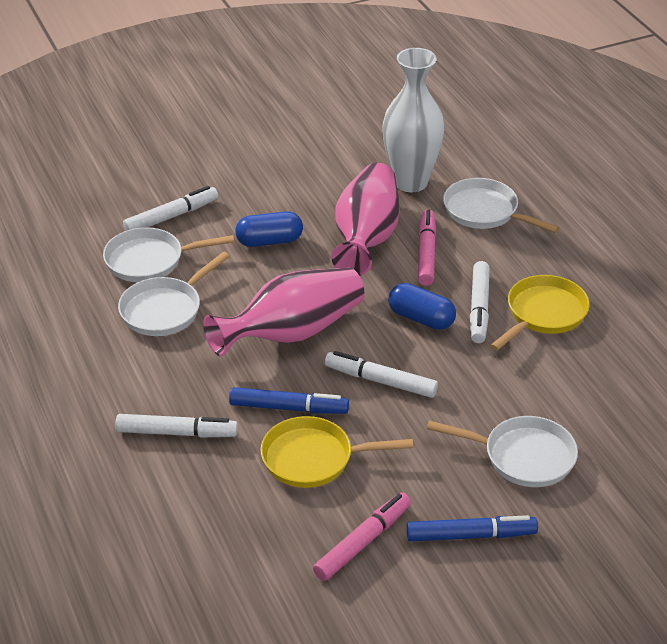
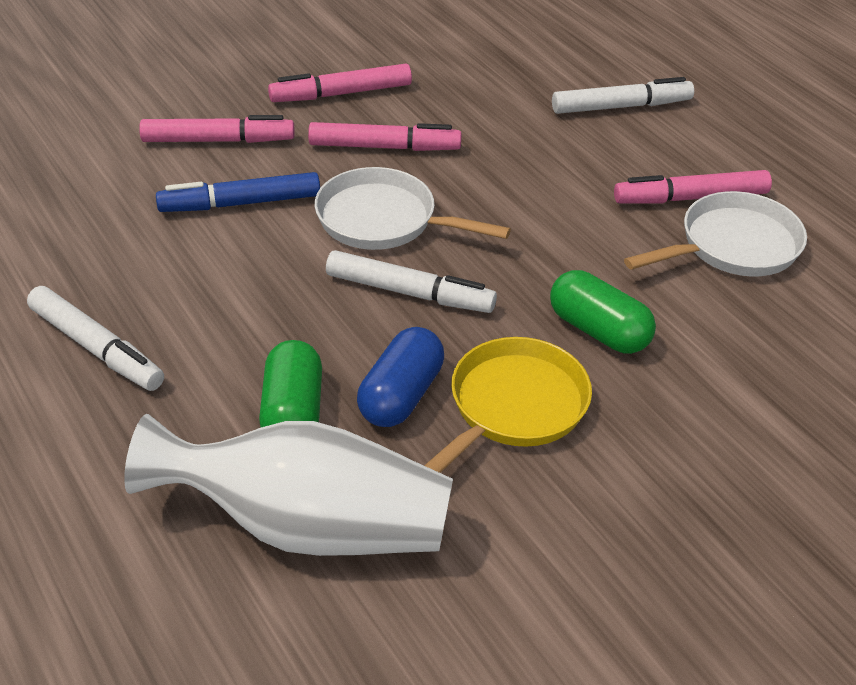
blue capsule: [235,211,303,247] [389,283,456,330] = 2 -> [357,327,444,427] = 1
blue marker: [229,387,349,414] [407,515,538,542] = 2 -> [156,172,320,212] = 1
green capsule: none = 0 -> [259,340,322,427] [550,270,656,354] = 2
pink marker: [313,492,411,581] [418,209,436,286] = 2 -> [139,115,295,143] [268,64,412,102] [308,122,462,151] [614,170,772,204] = 4
pink vase: [203,267,364,357] [331,163,400,276] = 2 -> none = 0
white marker: [115,414,238,438] [123,186,218,231] [325,351,438,398] [470,261,490,343] = 4 -> [27,286,164,391] [326,250,497,313] [552,77,694,114] = 3
white pan: [103,227,234,282] [118,252,230,336] [427,416,578,487] [443,178,560,233] = 4 -> [315,167,511,250] [624,191,807,276] = 2
yellow pan: [260,416,413,488] [490,275,590,351] = 2 -> [424,337,592,473] = 1

